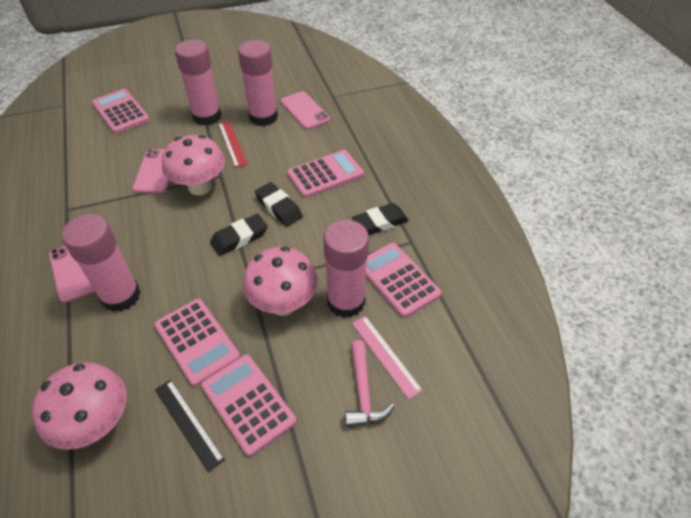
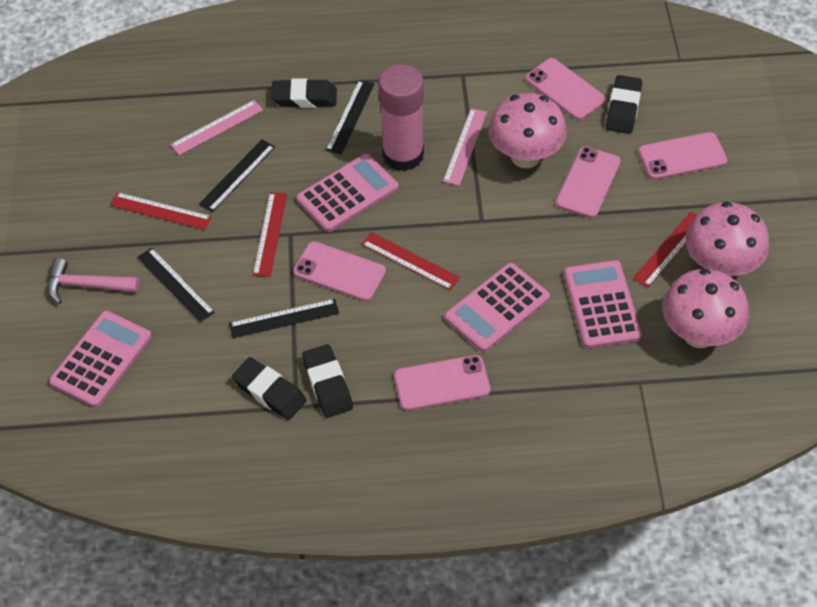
black eraser: [210,214,268,256] [255,182,303,227] [352,203,409,235] = 3 -> [232,357,307,420] [271,78,337,108] [302,344,353,418] [606,75,642,134] = 4
black ruler: [155,379,225,472] = 1 -> [137,248,215,323] [199,140,275,212] [229,299,339,338] [326,80,374,155] = 4
pink calculator: [92,89,150,134] [154,299,240,386] [201,355,297,456] [287,150,364,198] [366,243,442,318] = 5 -> [49,311,152,408] [297,154,399,232] [445,263,550,352] [564,260,642,349] = 4
pink glue stick: [62,214,141,312] [175,40,222,126] [238,40,278,126] [323,220,369,318] = 4 -> [378,64,424,171] = 1
pink phone: [49,245,95,303] [133,149,169,193] [281,91,330,129] = 3 -> [293,241,386,301] [394,355,490,411] [525,58,606,120] [556,147,621,218] [638,132,727,180] = 5
pink ruler: [352,316,423,399] = 1 -> [170,100,263,155] [443,108,487,186] = 2
red ruler: [218,121,248,168] = 1 -> [110,192,212,230] [253,192,287,277] [362,232,460,290] [633,212,697,287] = 4

